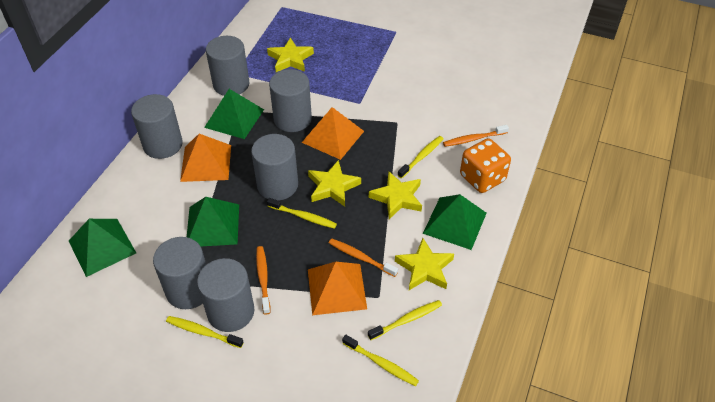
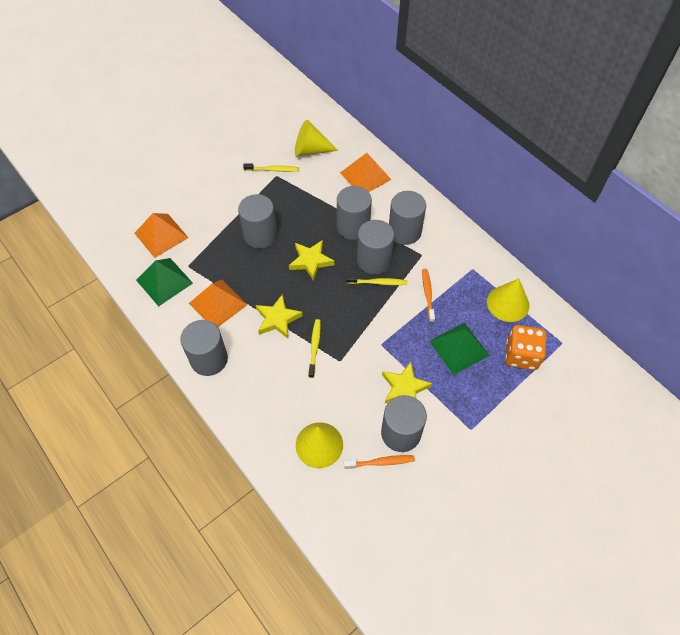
green pyramid: [69,219,136,277] [187,197,239,246] [204,89,264,139] [423,194,486,250] = 4 -> [136,258,193,306] [429,322,490,375] = 2
orange toothbrush: [256,246,270,315] [329,238,398,277] [443,125,509,147] = 3 -> [344,455,415,469] [422,269,435,322] = 2
yellow cone: none = 0 -> [295,120,338,156] [296,422,343,468] [487,278,529,322] = 3
yellow star: [267,37,314,72] [308,160,361,207] [369,171,422,219] [395,238,454,290] = 4 -> [256,294,303,339] [289,240,334,281] [382,362,432,403] = 3
yellow toothbrush: [166,316,244,348] [267,198,337,229] [342,335,419,386] [368,300,442,340] [398,136,444,178] = 5 -> [243,163,299,172] [308,319,321,378] [346,276,408,285] = 3

